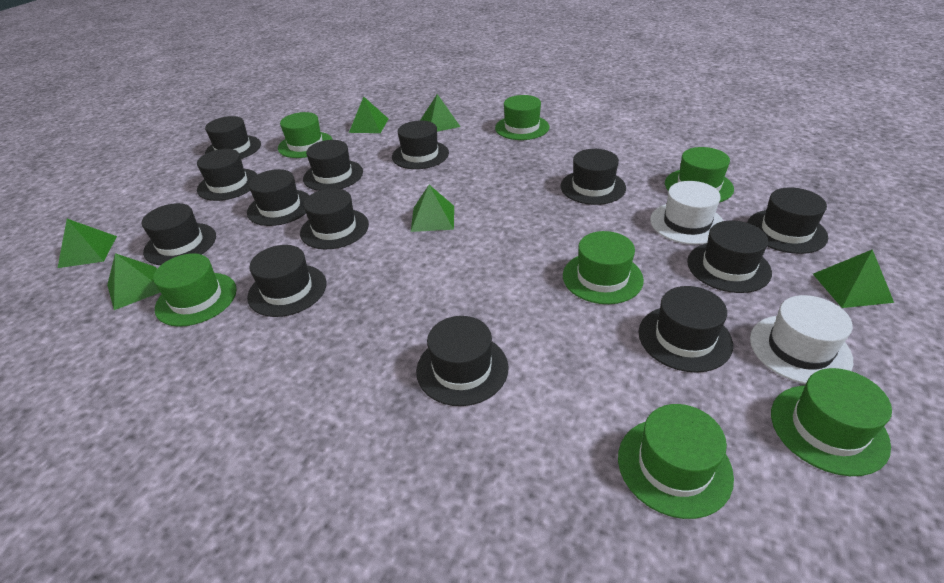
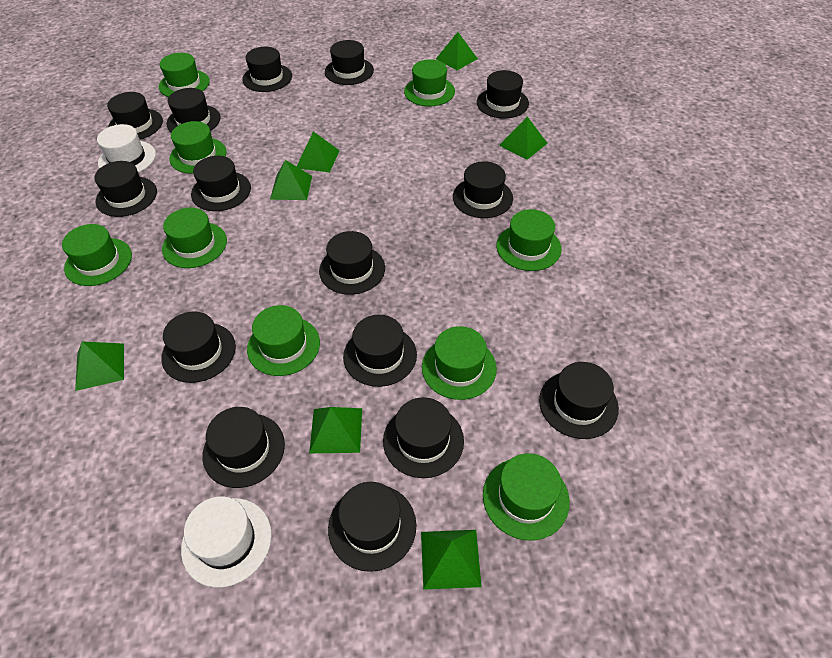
black hat: [142,203,216,265] [197,149,258,201] [205,116,261,159] [247,169,310,226] [247,245,326,317] [300,188,369,249] [303,140,363,191] [392,121,449,169] [416,316,509,406] [560,149,626,205] [639,286,733,373] [687,220,772,293] [747,187,828,254] = 13 -> [94,161,157,217] [107,92,163,140] [161,311,236,383] [166,88,221,132] [191,156,251,211] [202,407,285,488] [242,47,292,92] [319,231,385,295] [325,40,374,85] [328,482,416,572] [343,315,417,387] [383,397,464,478] [453,161,513,218] [477,70,529,118] [539,362,619,439] = 15
green hat: [153,253,237,327] [278,112,333,158] [495,95,549,140] [563,231,644,304] [618,404,734,519] [665,147,734,202] [771,368,892,476] = 7 -> [62,224,132,286] [159,53,210,97] [162,207,227,268] [170,121,227,174] [247,305,320,376] [404,59,455,106] [422,326,497,400] [483,453,570,540] [496,209,561,271] = 9
green pyramid: [58,219,117,268] [107,253,160,310] [349,96,388,133] [411,185,454,232] [420,94,461,132] [813,249,894,308] = 6 -> [75,341,124,391] [270,160,312,200] [297,131,340,172] [309,407,362,453] [421,530,482,590] [436,32,478,70] [499,116,548,160] = 7

